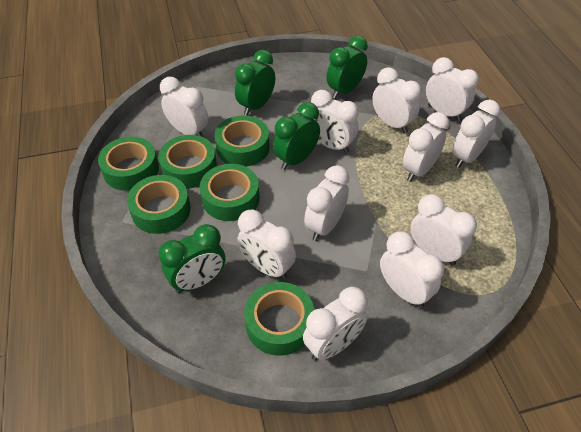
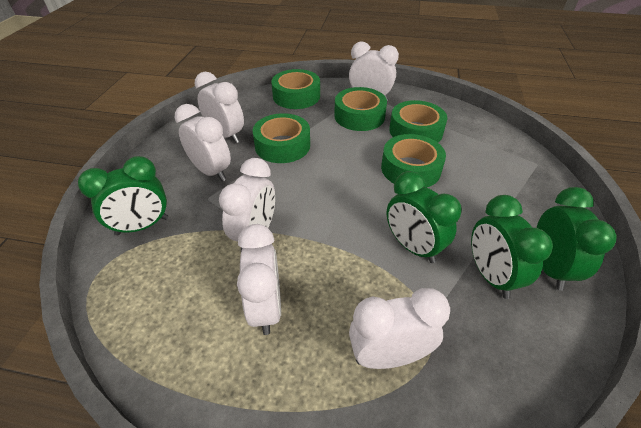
green tape: [98,137,159,191] [127,175,191,234] [158,135,217,188] [200,164,260,221] [215,116,269,167] [244,282,314,356] = 6 -> [253,113,310,163] [271,69,320,109] [334,87,387,131] [381,134,446,188] [389,100,447,143] = 5
white clock: [160,77,208,137] [237,209,296,280] [303,287,368,361] [304,165,349,241] [311,90,359,154] [372,67,422,133] [380,231,444,308] [403,112,449,182] [411,194,477,265] [426,57,479,121] [452,100,500,168] = 11 -> [175,104,231,181] [195,72,244,143] [219,158,275,251] [237,224,281,335] [349,42,399,101] [349,288,450,369] = 6

